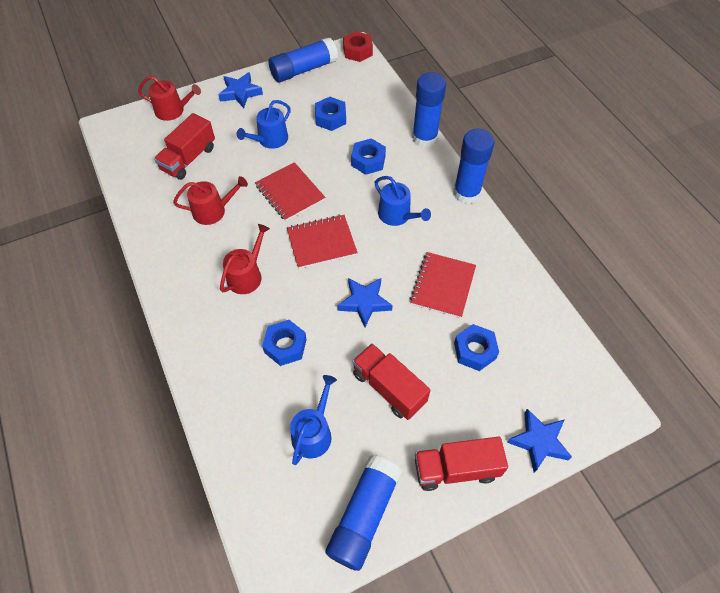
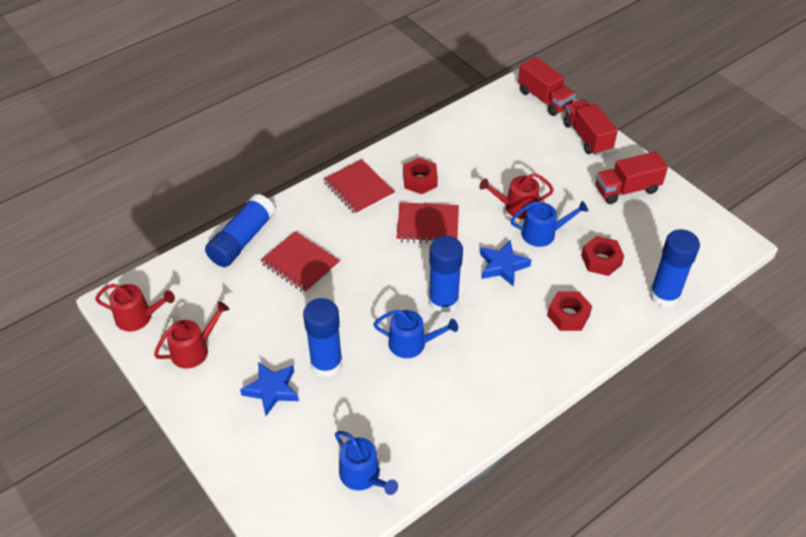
blue nut: [262,320,307,366] [315,97,346,131] [351,138,386,175] [454,324,499,371] = 4 -> none = 0
blue star: [218,72,263,108] [337,278,393,327] [507,409,572,472] = 3 -> [240,362,299,416] [480,240,531,287] = 2
red nut: [343,31,373,62] = 1 -> [403,158,438,194] [547,291,592,331] [581,236,624,276] = 3

